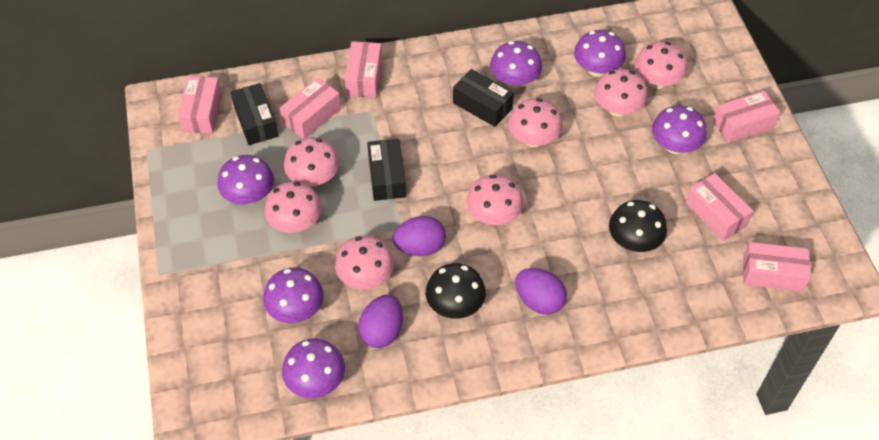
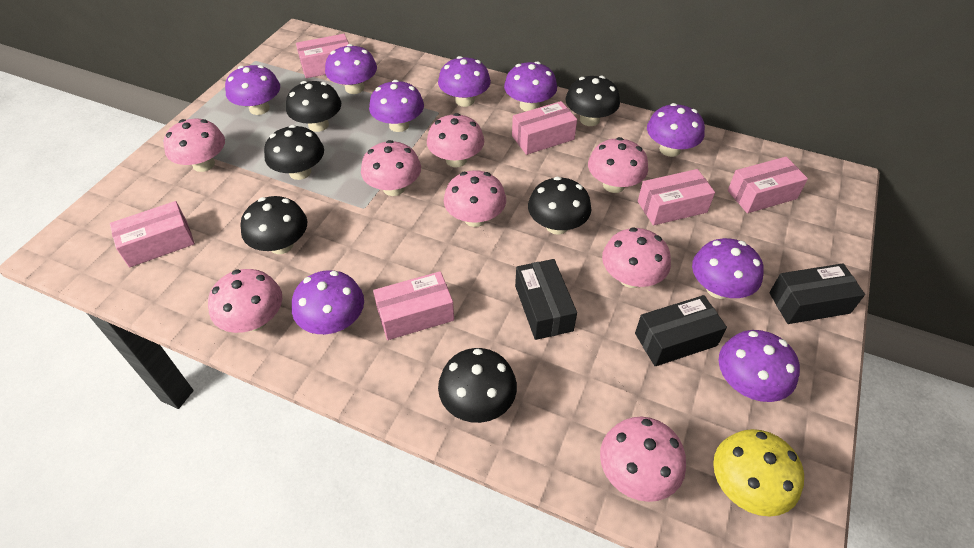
black mushroom: [426,263,486,319] [609,200,667,252] = 2 -> [240,196,307,254] [264,125,324,180] [286,81,341,132] [438,348,517,423] [528,177,591,235] [566,76,620,126] = 6
pink mushroom: [264,182,322,233] [284,137,340,186] [335,235,394,289] [466,174,523,225] [508,98,562,147] [594,69,648,117] [635,42,687,89] = 7 -> [163,119,225,172] [208,269,282,333] [361,140,421,196] [427,113,484,167] [444,170,506,227] [588,137,648,193] [600,417,686,502] [602,227,671,288] = 8
purple egg: [358,295,403,348] [393,216,446,256] [515,268,567,315] = 3 -> none = 0
purple mushroom: [217,155,274,205] [263,268,324,323] [282,339,345,398] [490,41,542,88] [574,30,626,77] [652,105,707,154] = 6 -> [225,65,280,115] [292,270,364,334] [325,44,377,94] [369,80,424,132] [438,56,491,107] [504,61,557,111] [647,103,705,157] [692,238,764,299] [719,330,800,402] = 9
yellow mushroom: none = 0 -> [713,429,804,517] = 1

